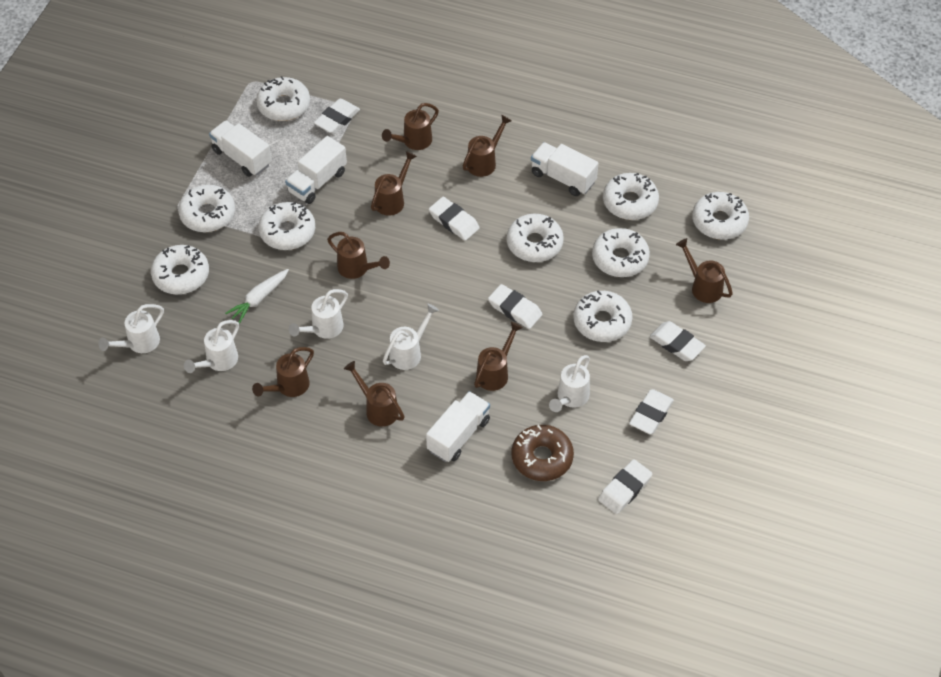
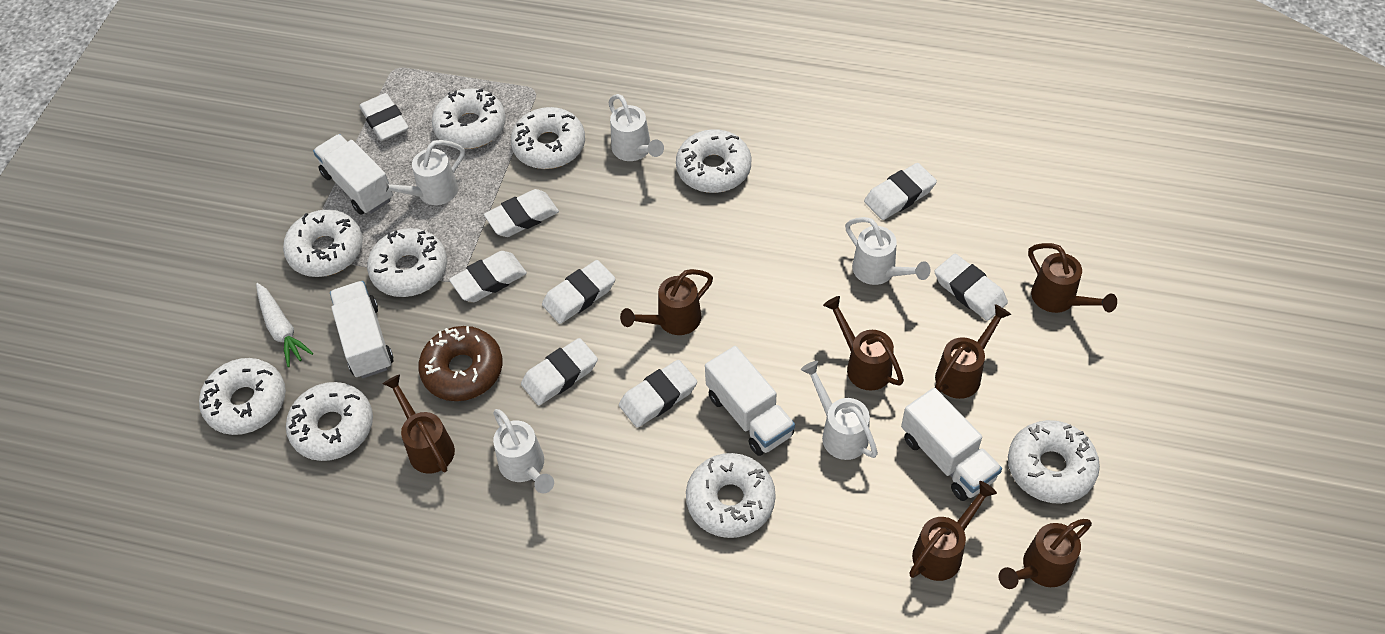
brown watering can: [252,347,314,397] [327,232,390,279] [344,361,405,427] [371,151,417,216] [382,103,439,150] [463,115,512,177] [474,322,523,391] [676,238,733,303] = 8 -> [383,374,455,474] [620,269,713,335] [823,296,904,391] [909,481,997,581] [935,304,1011,399] [999,519,1092,589] [1028,243,1117,313] = 7
white eraser: [314,99,360,134] [429,197,480,241] [488,284,542,329] [598,459,652,514] [629,389,674,434] [650,321,706,361] = 6 -> [359,93,409,141] [449,251,527,302] [484,189,559,237] [521,338,598,405] [542,260,615,324] [619,360,697,428] [864,163,937,220] [934,254,1008,321] = 8

